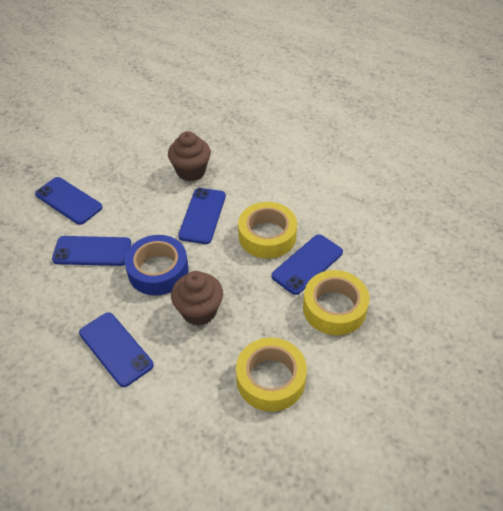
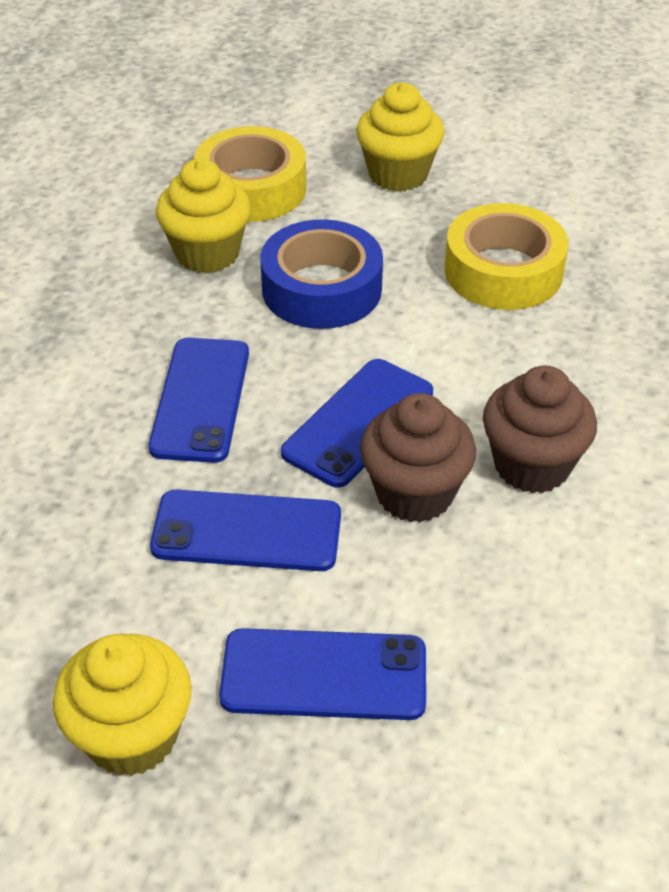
blue phone: [35,177,103,225] [52,236,131,266] [79,312,154,387] [178,188,226,244] [271,234,343,295] = 5 -> [148,337,249,463] [150,490,341,571] [219,628,426,720] [281,359,433,488] = 4
yellow cupcake: none = 0 -> [53,634,192,776] [156,159,251,273] [356,82,444,191] = 3
yellow tape: [236,338,307,412] [238,202,297,259] [303,270,369,335] = 3 -> [194,126,306,222] [445,203,569,310] = 2

